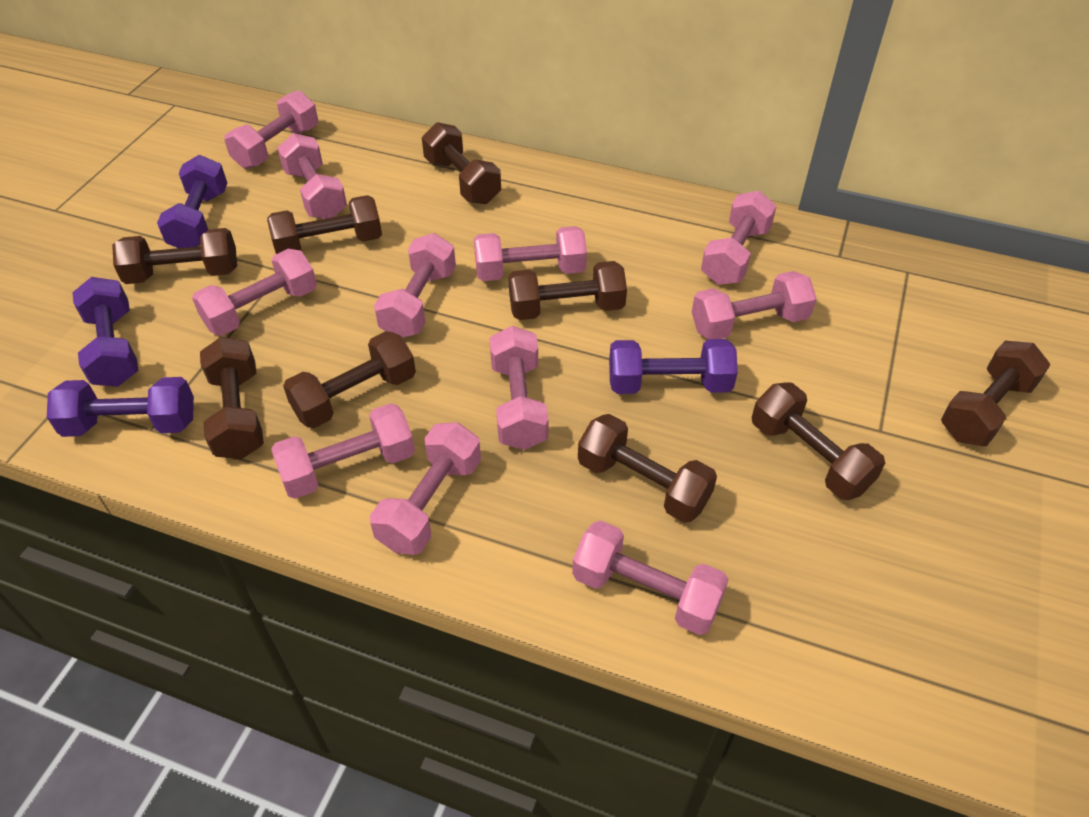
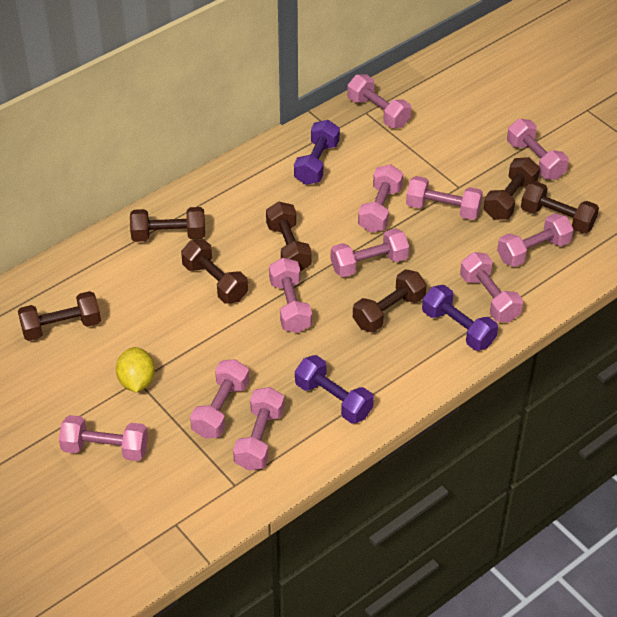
brown dumbbell: [112,228,237,284] [200,337,264,459] [267,195,382,254] [283,331,416,428] [422,122,501,204] [508,261,627,320] [578,414,717,523] [752,382,885,500] [941,341,1050,446] = 9 -> [18,291,101,341] [130,207,205,242] [181,239,248,304] [266,202,312,271] [353,269,427,332] [484,157,540,220] [521,181,599,234] = 7
purple dumbbell: [47,377,194,437] [72,277,139,387] [157,155,227,248] [609,339,738,394] = 4 -> [294,120,340,185] [295,355,374,424] [422,285,498,351] = 3
yellow lemon: none = 0 -> [116,347,155,393] = 1

